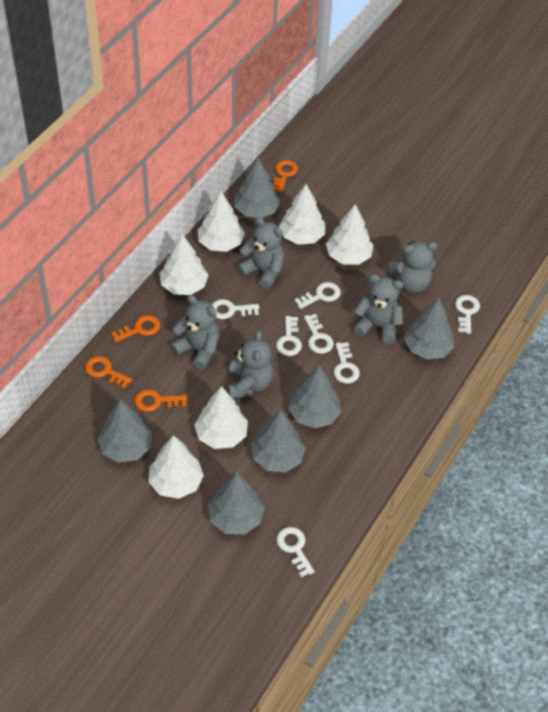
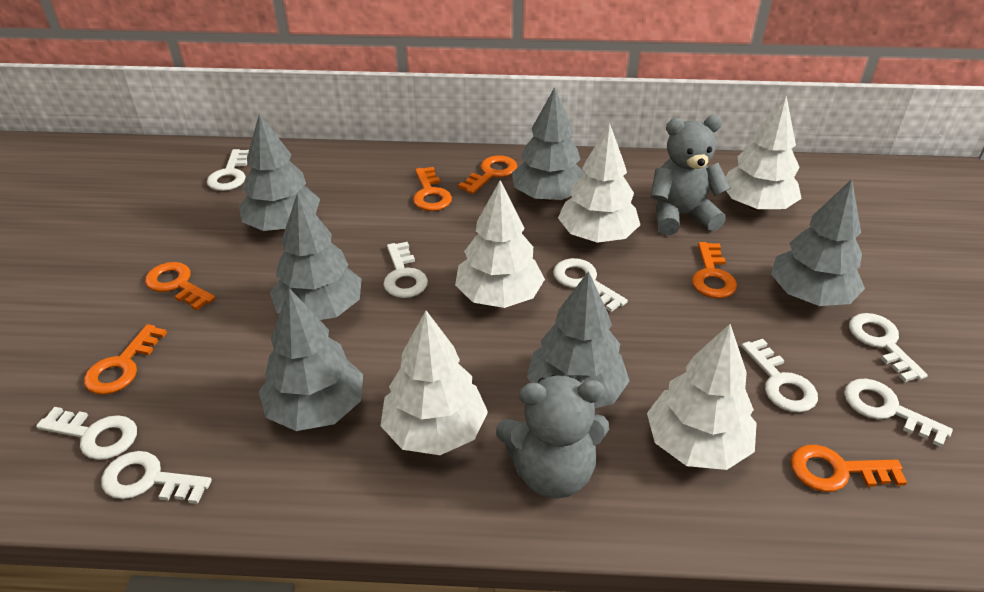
grey teddy bear: [170,295,220,370] [228,330,273,399] [237,217,284,290] [353,274,403,344] [387,241,437,293] = 5 -> [496,375,609,498] [650,115,730,235] = 2
orange key: [85,356,132,389] [111,315,160,343] [135,389,187,412] [273,160,298,192] = 4 -> [84,324,167,395] [145,262,216,310] [413,167,452,211] [458,156,517,194] [692,242,737,299] [791,445,907,492] = 6
white key: [212,299,259,319] [276,316,302,356] [277,527,315,577] [294,282,341,309] [304,314,334,354] [334,342,360,383] [455,295,480,334] = 7 -> [36,407,137,460] [101,451,212,504] [207,149,249,191] [383,242,428,298] [553,258,628,312] [741,339,818,412] [844,379,953,448] [849,313,928,382] = 8
white tree: [148,435,204,499] [160,234,208,295] [194,386,248,449] [198,191,245,252] [279,184,325,245] [326,204,373,265] = 6 -> [381,311,488,455] [455,180,545,308] [558,123,640,243] [647,324,757,470] [726,96,802,211] = 5

